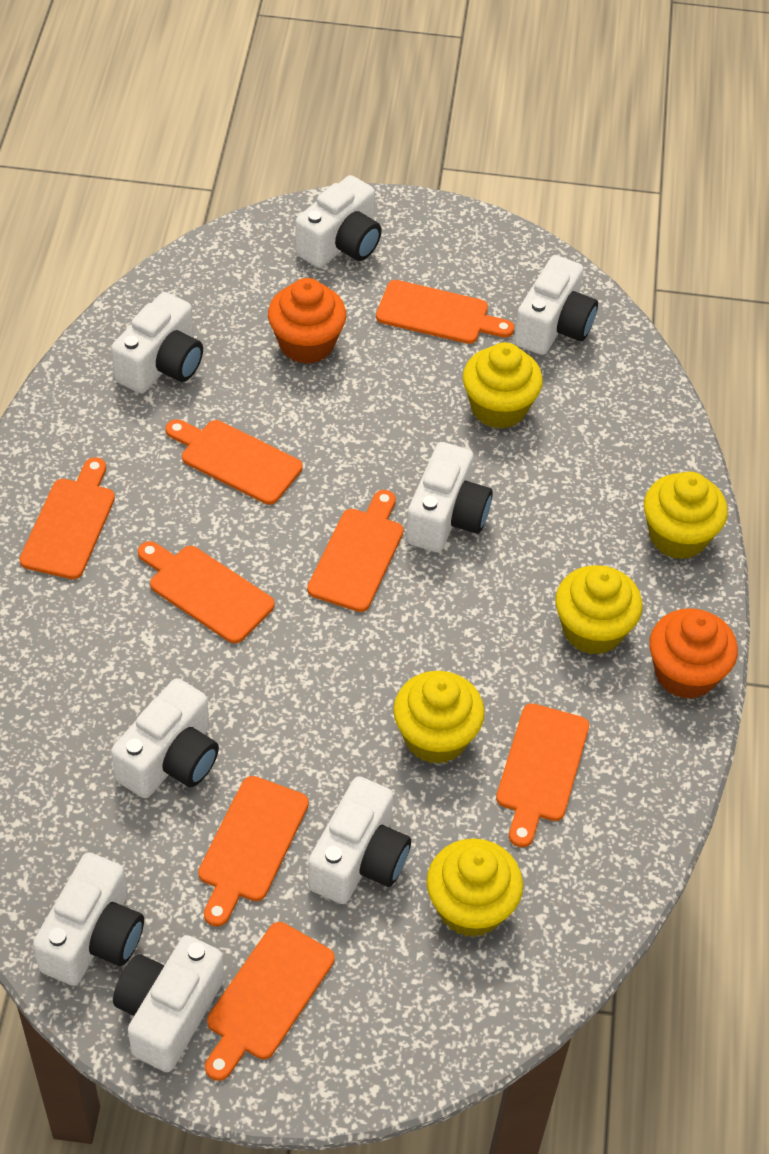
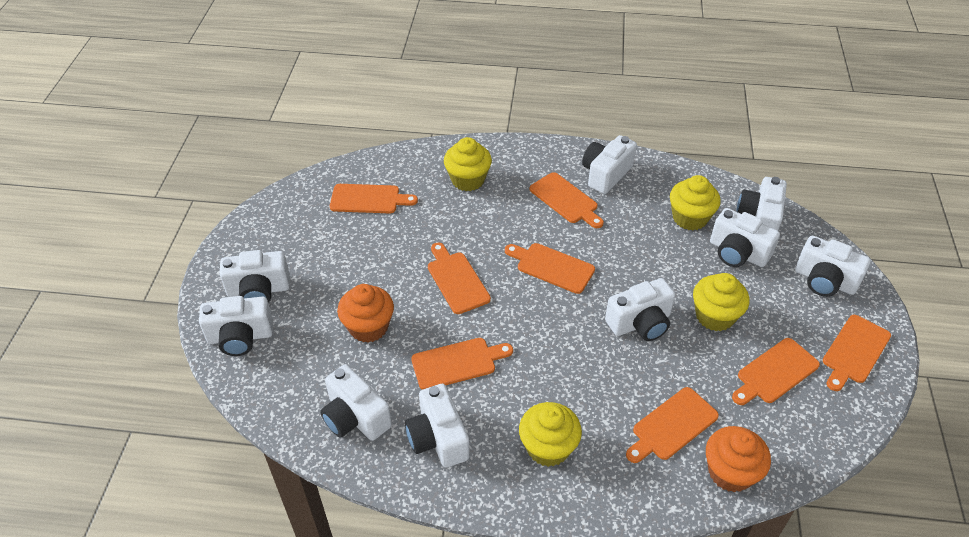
white camera: [33,852,144,986] [111,292,203,393] [111,678,219,798] [113,935,224,1072] [295,175,382,268] [308,776,411,904] [406,442,493,552] [514,255,598,355] = 8 -> [199,296,273,356] [220,250,290,303] [320,364,392,441] [405,384,470,468] [582,135,637,194] [605,278,675,341] [710,208,780,267] [737,177,787,231] [795,236,871,297] = 9
yellow cupcake: [393,671,485,764] [426,838,523,937] [463,342,543,429] [555,565,642,655] [644,471,728,559] = 5 -> [444,137,492,191] [519,402,582,467] [670,175,721,230] [693,273,750,331] = 4

